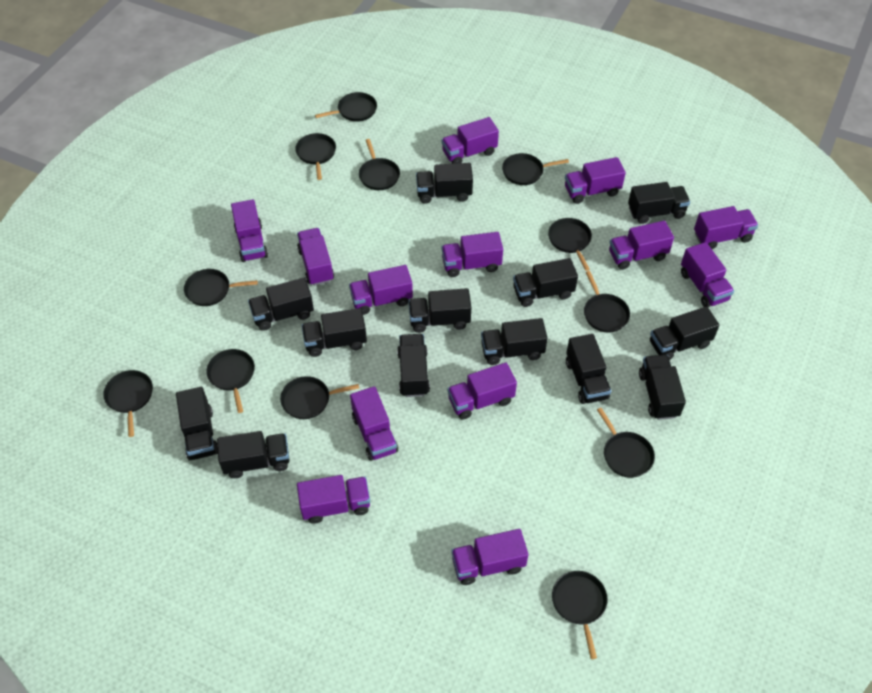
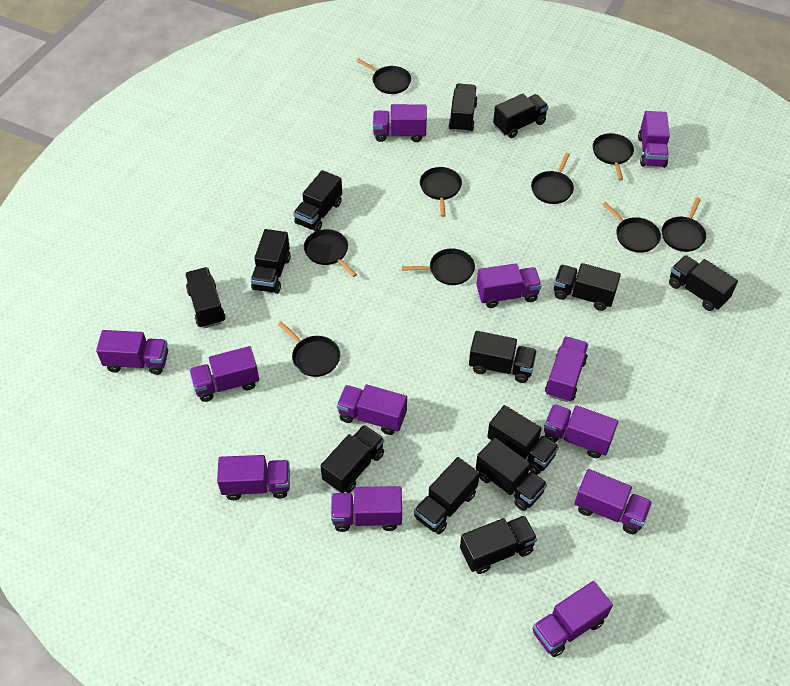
black pan: [103,370,153,437] [184,269,258,306] [206,349,255,413] [280,376,359,419] [295,133,336,180] [315,92,377,122] [359,139,400,190] [502,153,569,185] [548,218,592,271] [552,571,608,659] [584,271,630,333] [597,408,655,478] = 12 -> [278,322,340,377] [304,229,357,277] [356,58,411,94] [402,249,475,285] [420,167,462,217] [531,153,574,204] [593,133,634,180] [602,202,661,253] [662,198,706,252] = 9
purple truck: [231,199,268,262] [297,228,334,286] [297,475,370,524] [349,265,413,315] [350,386,398,461] [441,117,499,164] [442,232,503,277] [447,362,517,419] [451,529,528,585] [565,157,626,204] [609,221,674,270] [681,242,734,307] [694,206,758,249] = 13 -> [96,330,168,375] [189,346,259,402] [217,455,290,500] [331,486,402,532] [337,384,407,435] [373,104,427,142] [477,263,542,308] [532,581,613,657] [544,404,618,458] [545,336,589,402] [574,469,652,534] [638,111,670,168] = 12

